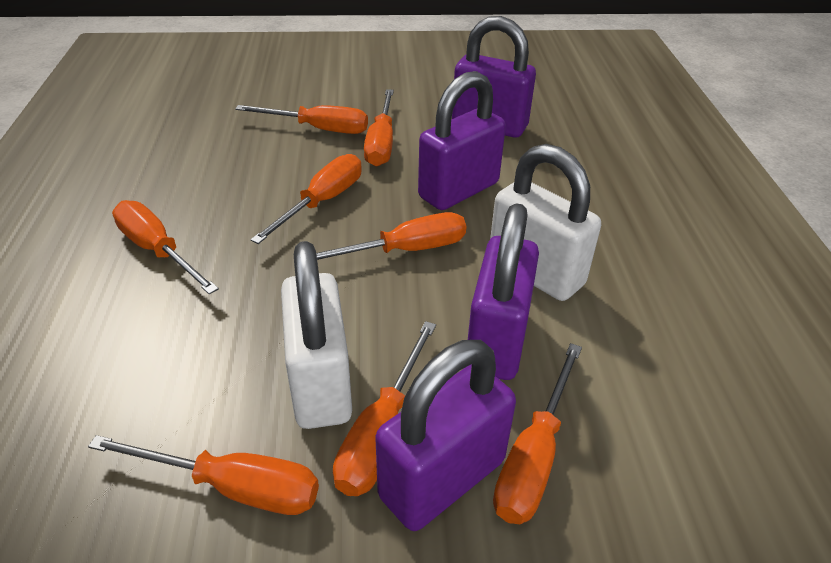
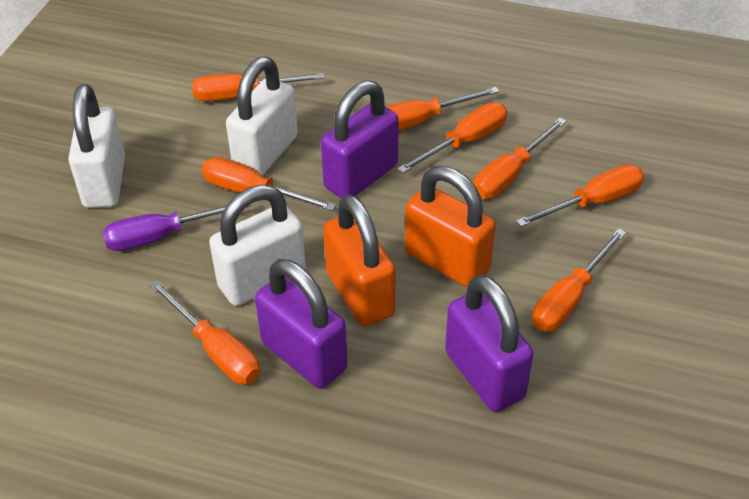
orange padlock: none = 0 -> [323,194,395,326] [405,166,496,287] = 2
purple padlock: [375,340,516,531] [418,71,506,210] [452,16,536,138] [468,203,539,380] = 4 -> [255,259,348,388] [321,80,399,199] [445,275,534,412] = 3
purple screwdriver: none = 0 -> [102,204,252,251] = 1
white padlock: [281,241,352,429] [490,144,601,301] = 2 -> [68,84,125,208] [209,185,306,306] [226,57,298,176] = 3

